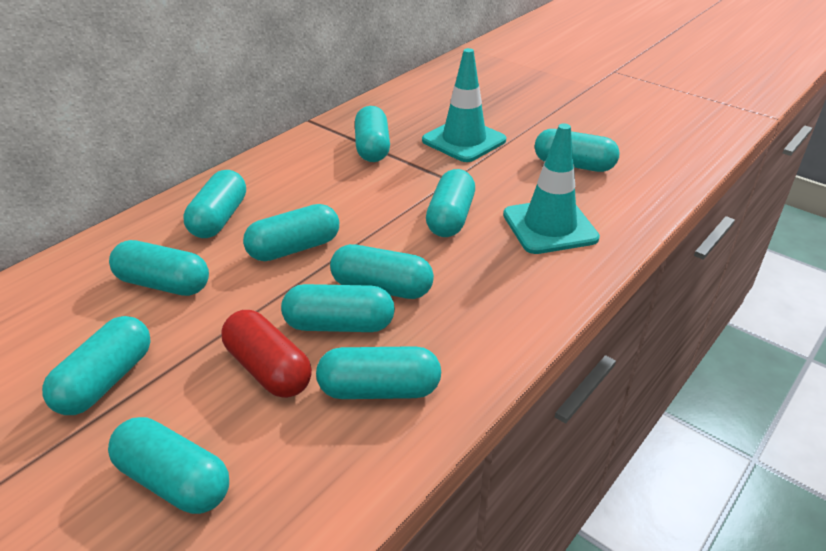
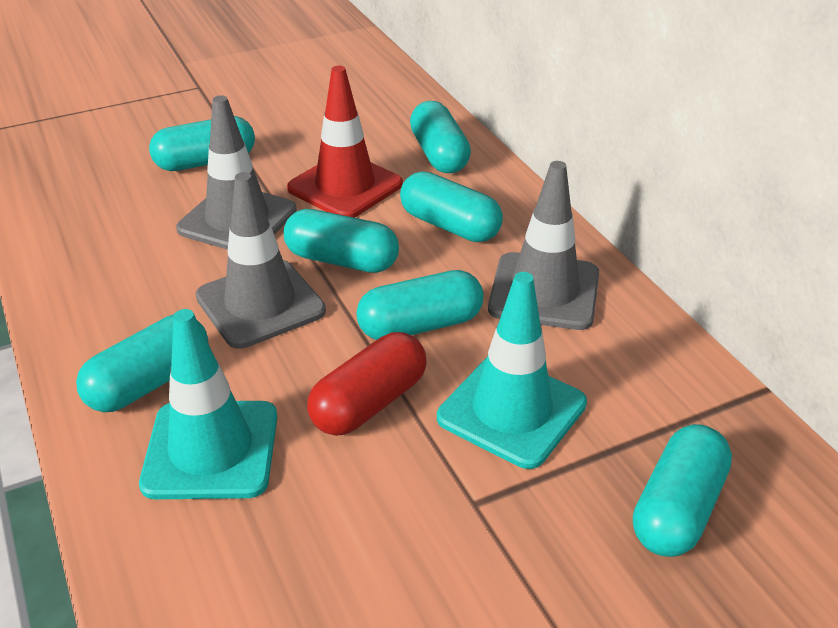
grey traffic cone: none = 0 -> [176,95,297,250] [195,172,326,349] [488,161,599,330] = 3
red traffic cone: none = 0 -> [287,66,403,218] = 1
turquoise capsule: [42,316,151,415] [108,417,229,514] [109,240,209,296] [183,170,246,238] [243,204,339,261] [281,284,395,332] [316,346,441,399] [330,244,434,299] [355,106,390,162] [426,169,475,237] [534,129,620,172] = 11 -> [76,314,208,412] [149,116,255,171] [284,209,399,273] [356,270,484,340] [400,172,503,242] [410,101,471,173] [633,424,732,557] = 7

